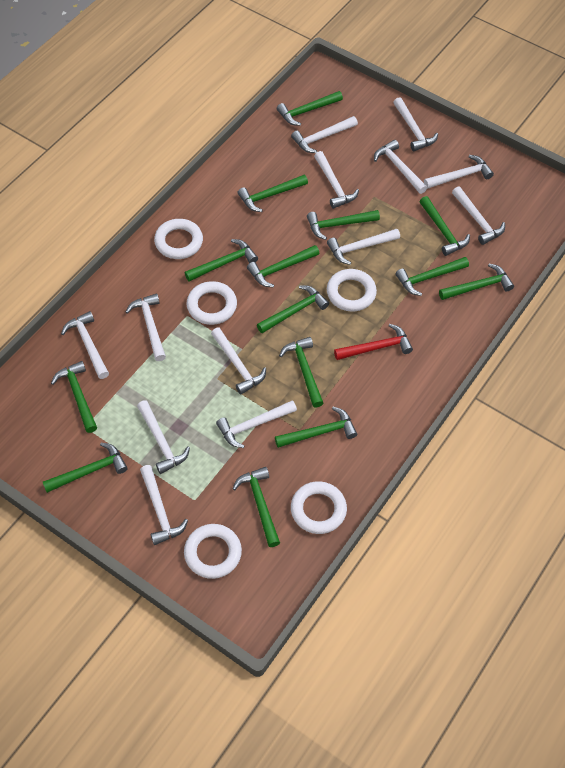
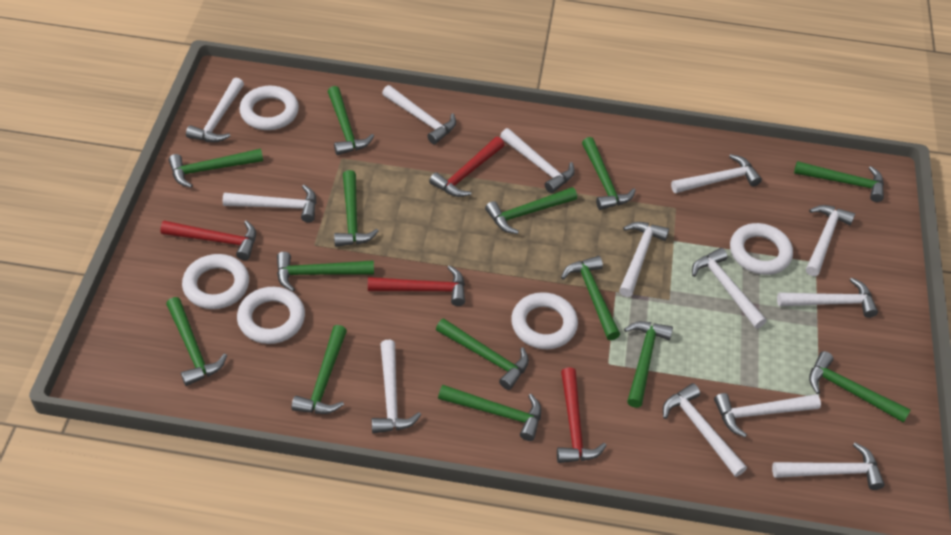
red hammer: [334,324,413,360] = 1 -> [160,220,256,260] [368,265,465,306] [429,137,504,197] [557,368,607,463] = 4

